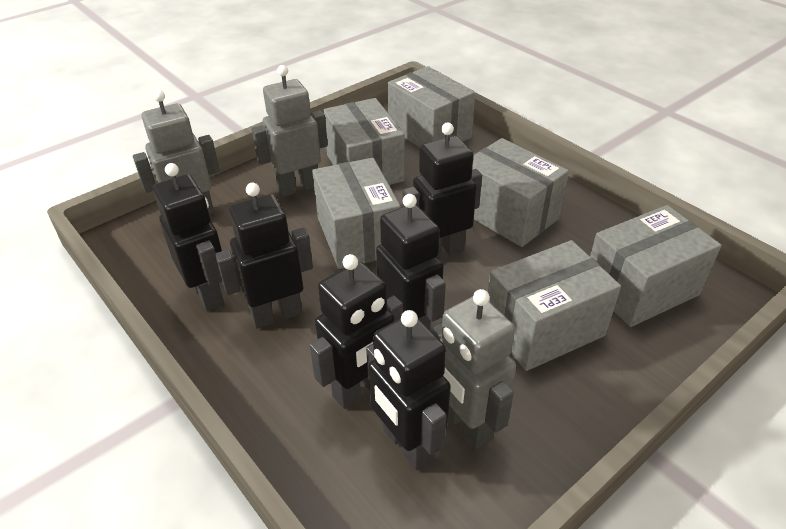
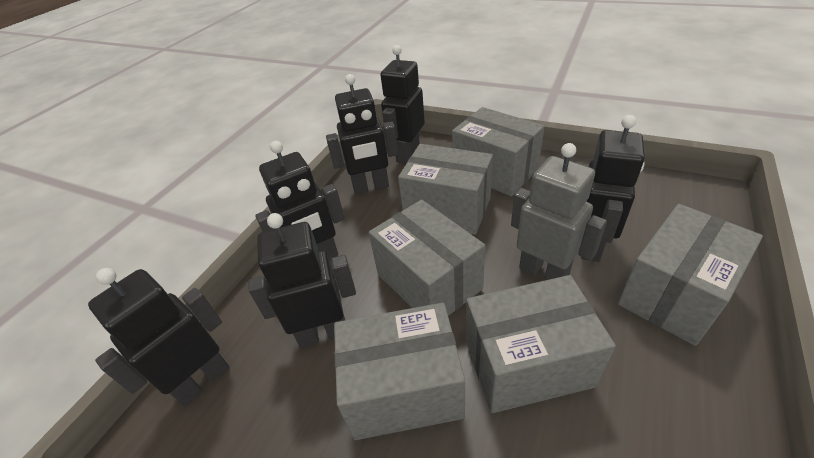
grey robot: [133,90,220,215] [252,65,328,197] [431,289,516,449] = 3 -> [511,143,607,280] = 1

